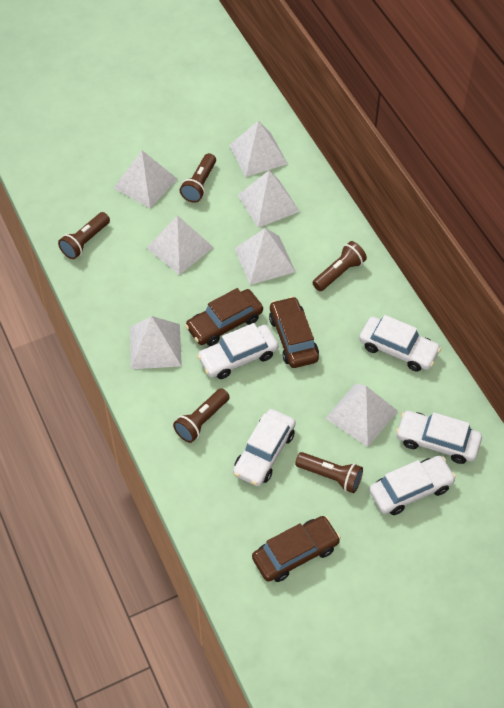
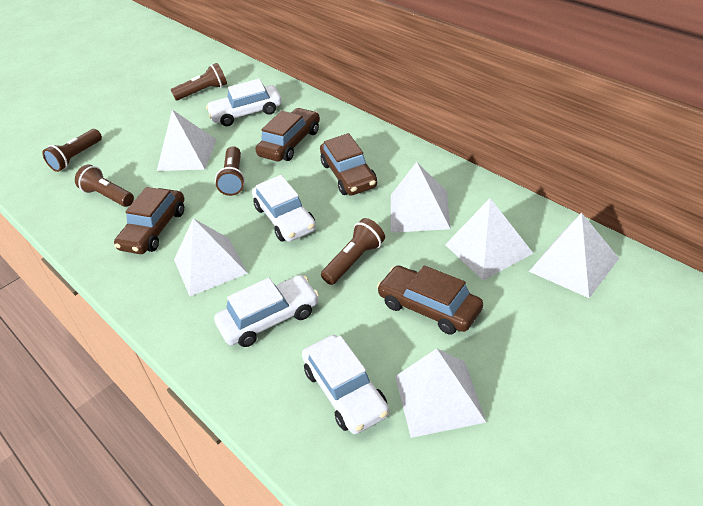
brown car: [185,288,263,346] [252,516,341,582] [269,296,319,368] = 3 -> [114,187,184,254] [256,108,320,161] [320,133,377,195] [377,265,483,335] = 4
white car: [197,323,279,379] [233,409,296,486] [359,315,441,371] [369,456,456,515] [396,411,482,464] = 5 -> [206,78,282,127] [214,275,319,347] [252,175,316,242] [302,335,389,434] = 4
white pyramid: [114,150,178,208] [130,316,182,369] [147,215,214,275] [229,121,288,177] [234,228,296,285] [238,170,300,228] [325,383,398,447] = 7 -> [157,110,217,171] [174,218,248,296] [391,162,451,233] [395,349,486,438] [445,198,534,280] [529,213,619,298] = 6

